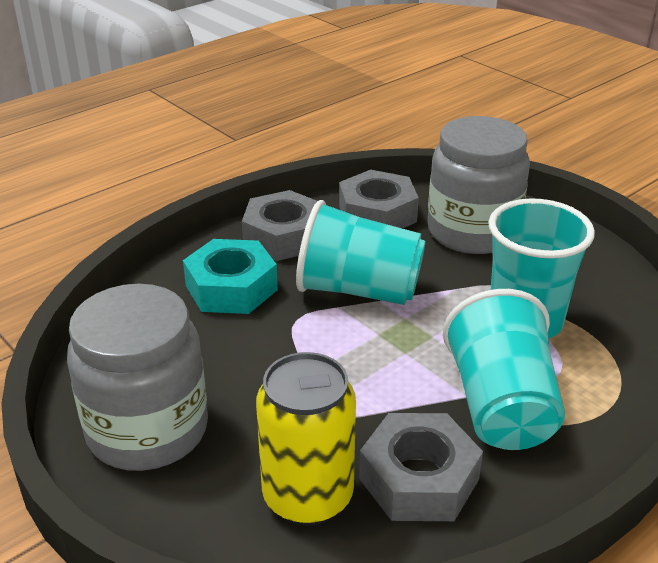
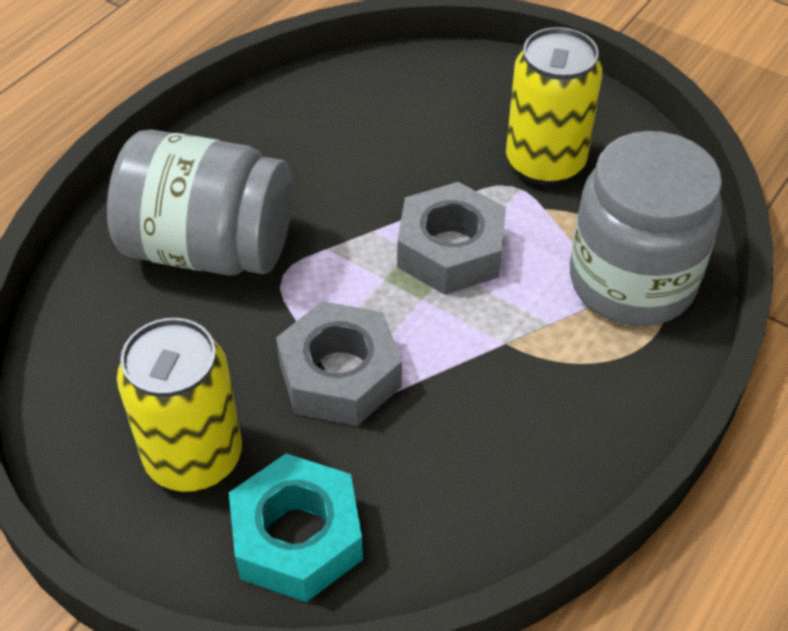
grey nut: [242,190,317,261] [339,170,419,229] [359,413,483,521] = 3 -> [276,301,402,426] [397,182,506,295] = 2
turquoise cup: [296,200,426,305] [443,289,565,450] [488,198,595,339] = 3 -> none = 0
yellow can: [256,352,356,526] = 1 -> [117,318,242,492] [506,27,603,185] = 2

